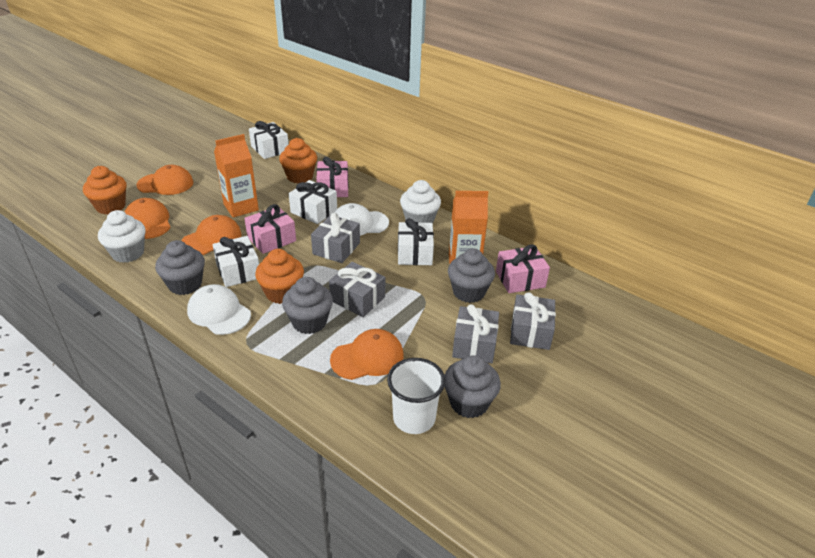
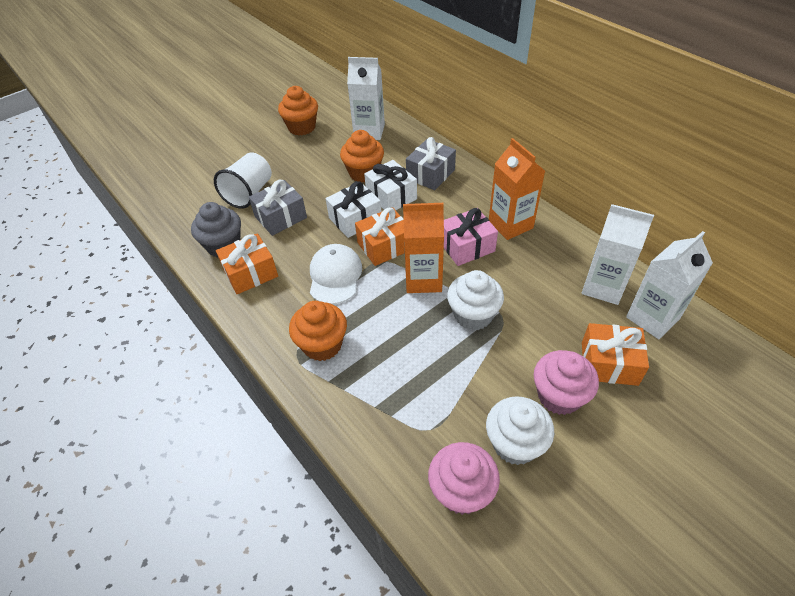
grey cupcake: [155,240,205,295] [282,277,333,334] [444,355,501,418] [448,248,495,303] = 4 -> [191,202,241,258] = 1
grey gift: [311,213,360,263] [329,262,385,317] [452,304,499,363] [510,292,556,350] = 4 -> [249,180,307,236] [406,137,456,190] = 2
orange cap: [125,198,171,239] [136,165,193,195] [182,215,242,255] [330,329,404,380] = 4 -> none = 0
orange gift: none = 0 -> [216,233,278,294] [355,207,405,266] [582,323,649,386] = 3
pink cupcake: none = 0 -> [428,442,500,515] [534,350,599,415] = 2
pink gift: [244,204,296,254] [316,157,349,197] [496,244,550,293] = 3 -> [444,208,498,266] = 1
white cap: [187,284,251,335] [334,203,389,236] = 2 -> [310,244,362,304] = 1
white carton: none = 0 -> [347,57,385,140] [582,204,654,305] [626,231,713,339] = 3
white gift: [212,236,259,287] [249,121,289,159] [289,180,337,224] [398,218,434,265] = 4 -> [325,181,381,238] [364,160,417,210] = 2

